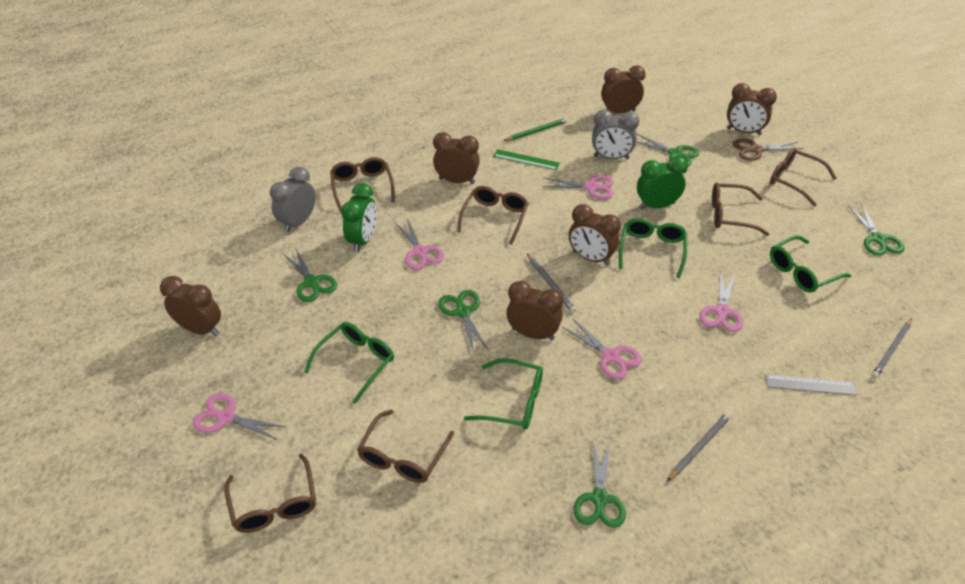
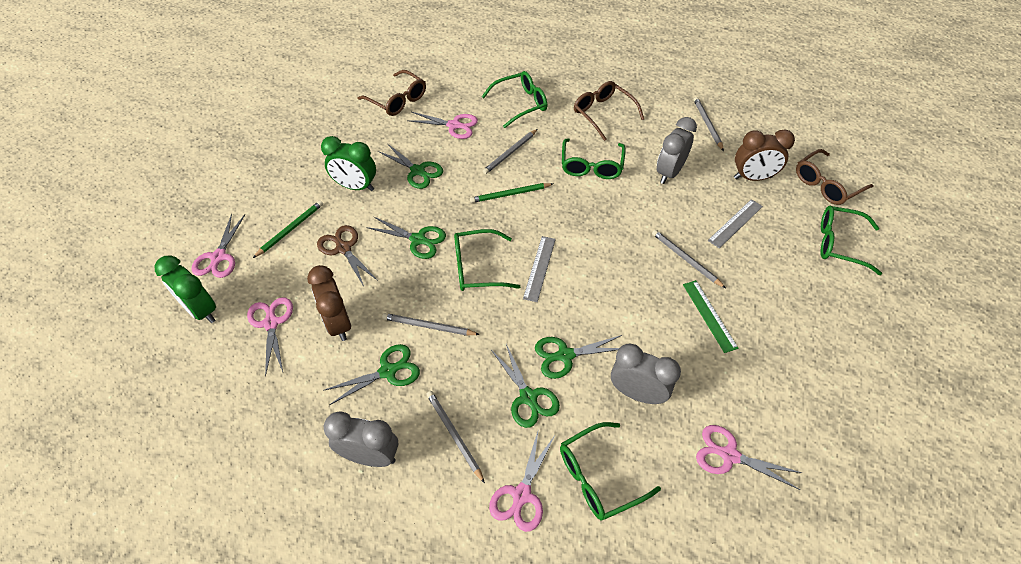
brown clock: [160,276,221,336] [433,132,480,184] [506,281,563,341] [569,204,621,265] [601,65,646,113] [727,83,777,135] = 6 -> [307,265,351,341] [734,129,795,181] = 2
brown glasses: [224,453,316,533] [330,157,395,211] [357,410,454,483] [457,186,529,245] [712,183,769,236] [770,148,837,206] = 6 -> [357,70,426,116] [574,81,644,141] [796,149,874,205] = 3
green glasses: [304,322,394,404] [464,358,543,430] [619,218,687,279] [770,236,852,293] = 4 -> [454,229,520,291] [482,71,547,128] [560,422,661,521] [562,138,626,179] [820,206,882,275] = 5
green pencil: [503,118,568,141] = 1 -> [253,201,323,258] [470,183,553,203] = 2
grey clock: [270,167,316,233] [592,110,639,159] = 2 -> [324,411,398,467] [611,343,681,404] [657,117,697,184] = 3
grey pencil: [527,254,576,313] [667,412,731,481] [872,318,912,378] = 3 -> [382,313,480,336] [426,391,485,483] [483,129,538,174] [652,230,726,288] [693,97,724,151] = 5
grey ruler: [765,375,857,396] = 1 -> [523,236,556,302] [708,199,763,248] = 2

